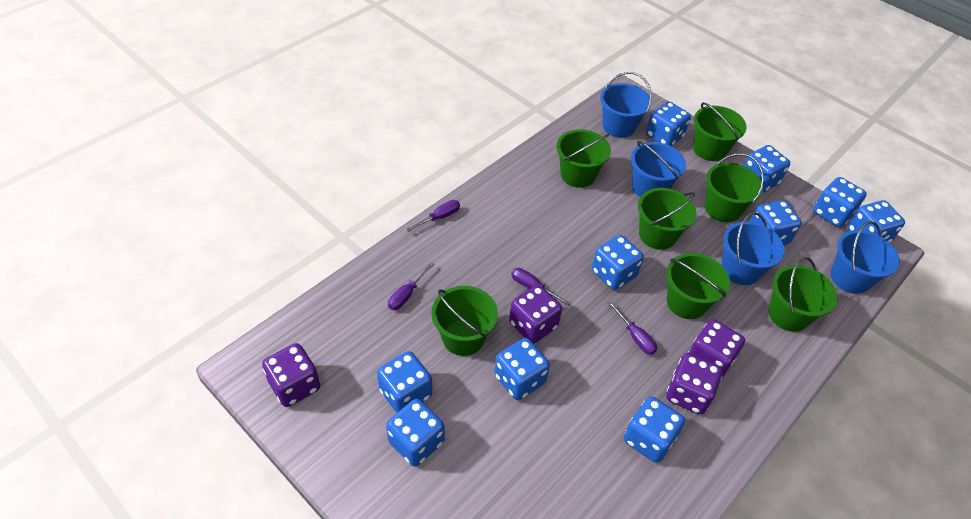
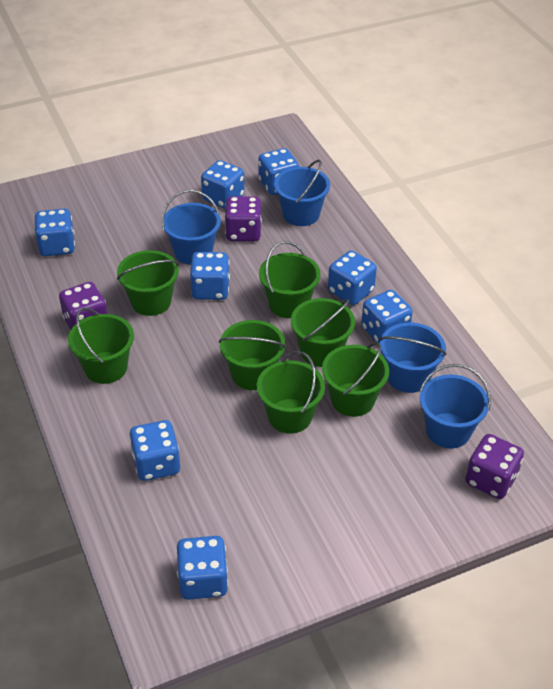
blue dice: [377,351,432,413] [386,399,445,467] [494,338,550,400] [592,235,644,290] [624,396,685,463] [646,101,691,146] [743,145,790,193] [750,200,802,245] [813,177,867,227] [847,200,905,243] = 10 -> [35,209,75,256] [129,420,180,481] [177,536,228,600] [190,252,230,300] [201,160,244,209] [258,148,299,195] [328,251,377,305] [361,290,413,343] = 8
purple dice: [262,343,320,407] [509,285,562,344] [666,353,723,415] [688,319,745,378] = 4 -> [59,282,107,330] [225,196,262,241] [465,434,524,499] = 3
purple screwdriver: [388,263,434,310] [406,200,460,232] [511,268,571,306] [608,301,657,355] = 4 -> none = 0

